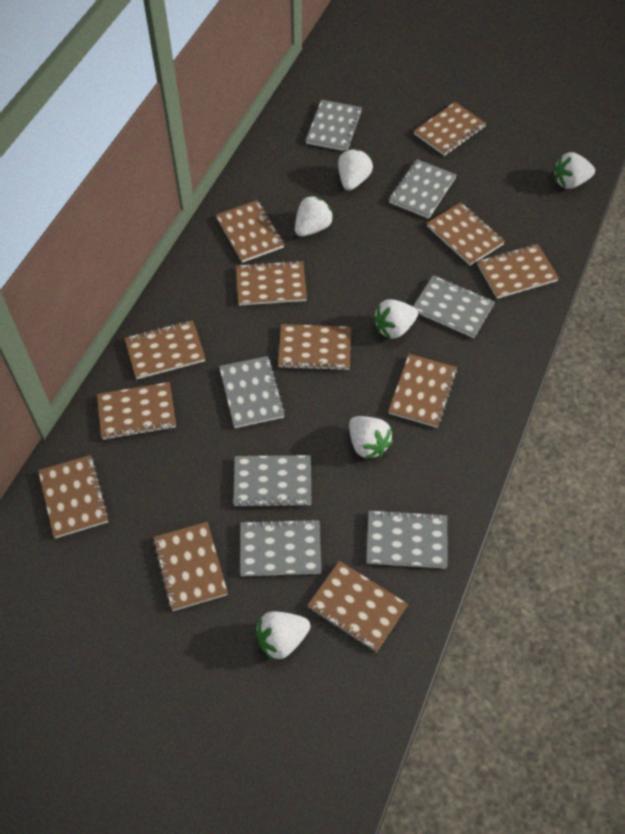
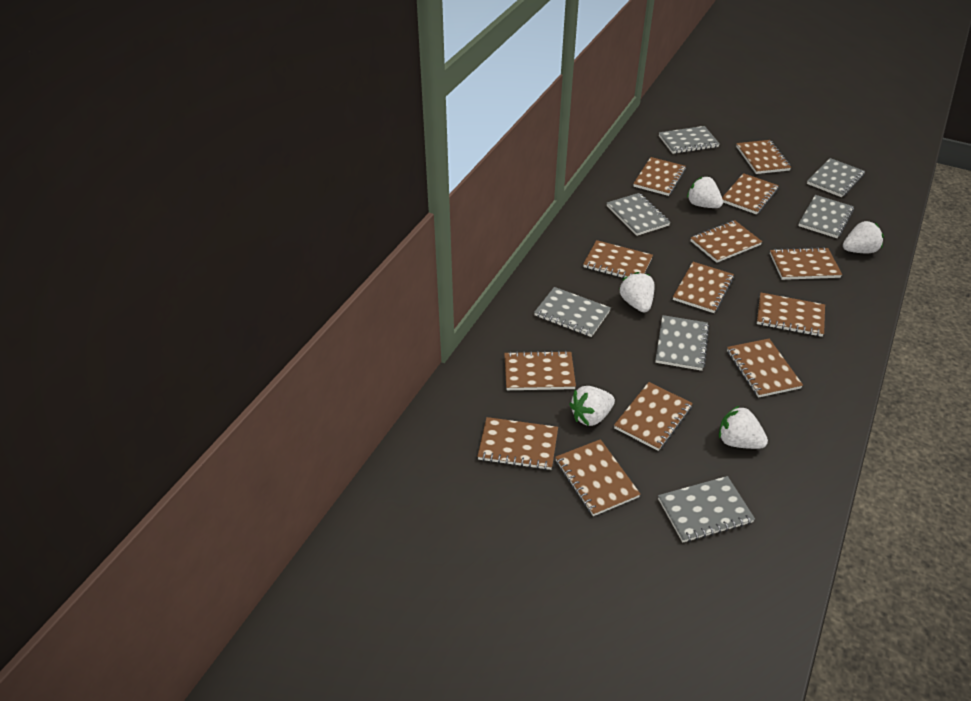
brown notebook: [38,455,109,538] [97,382,176,440] [124,320,205,379] [153,522,228,611] [216,200,284,263] [236,260,307,306] [278,324,351,371] [307,561,408,652] [388,354,458,428] [414,102,486,156] [427,202,505,265] [477,244,559,299] = 12 -> [477,417,558,470] [504,350,576,390] [555,439,641,516] [583,240,653,278] [614,382,693,451] [633,157,686,196] [673,262,734,313] [691,220,762,263] [722,173,779,215] [727,339,803,398] [736,140,791,174] [757,292,825,337] [770,247,842,280] = 13
white strawberry: [256,612,310,661] [295,195,334,237] [338,149,373,190] [349,416,393,459] [373,300,418,339] [554,152,595,189] = 6 -> [569,386,615,426] [619,272,655,312] [687,176,723,208] [719,405,768,449] [843,221,884,253] = 5

